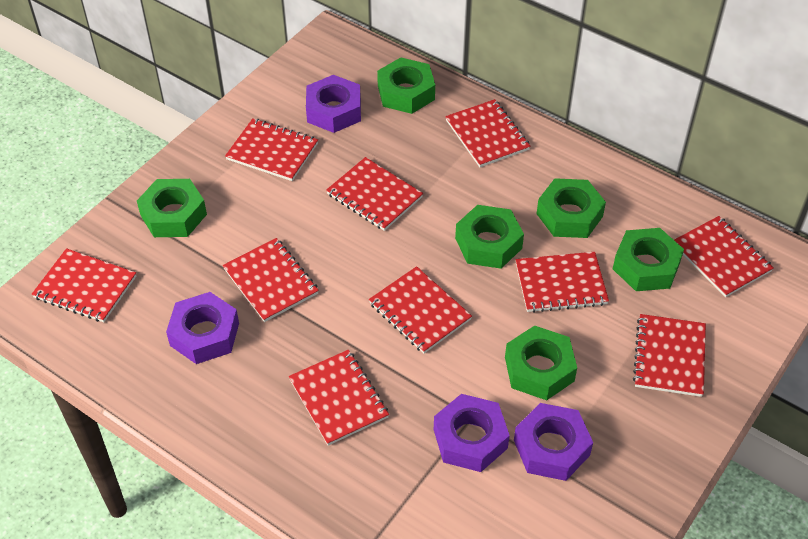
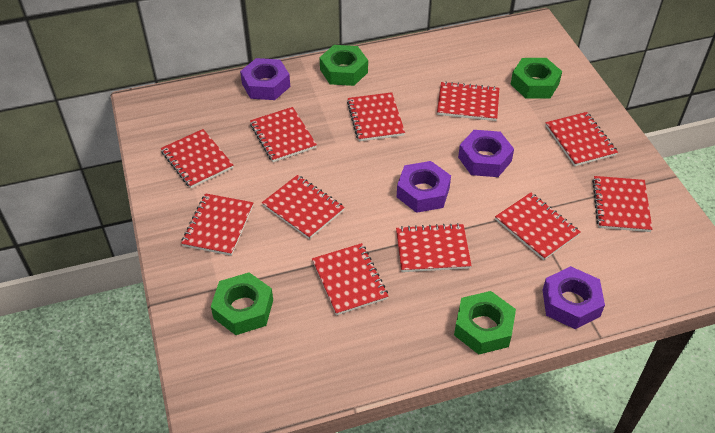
green nut: [137,179,207,237] [377,57,435,114] [455,205,524,269] [505,325,577,400] [536,178,606,238] [613,228,684,291] = 6 -> [211,272,273,335] [320,45,368,86] [454,291,516,354] [510,58,562,99] = 4
red notebook: [32,248,136,322] [223,238,319,322] [225,118,318,181] [289,350,389,446] [326,157,423,231] [369,266,472,354] [445,99,531,167] [516,252,609,313] [633,314,706,397] [674,216,774,297] = 10 -> [161,129,233,188] [181,193,253,256] [250,107,317,162] [262,175,345,239] [312,243,388,315] [347,92,405,141] [396,223,472,272] [437,81,499,121] [495,193,580,260] [545,112,618,166] [592,176,653,232] = 11

